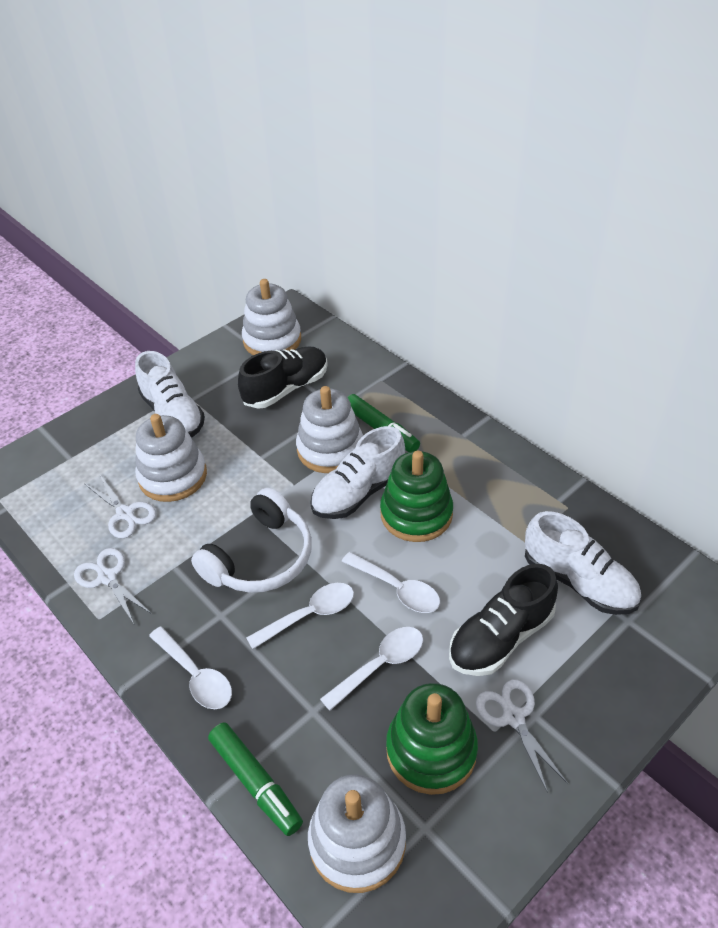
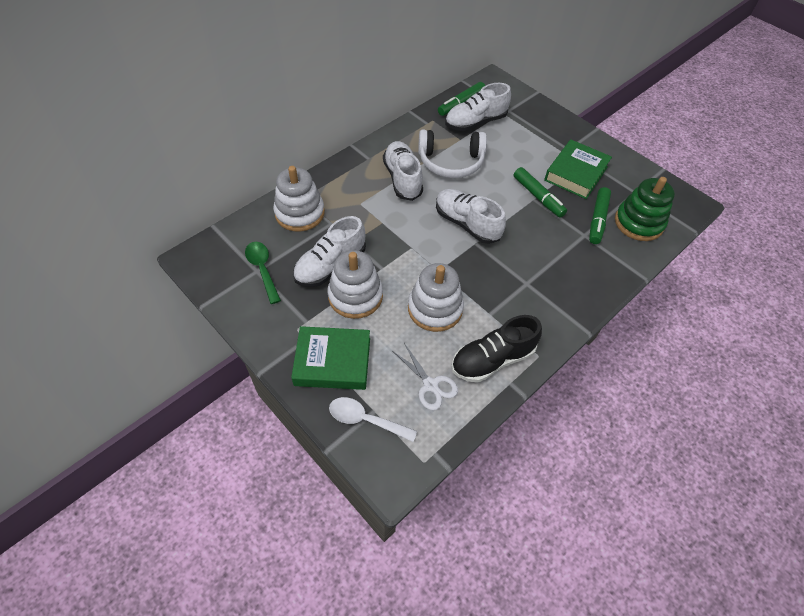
black shoe: [238,346,328,409] [449,564,558,676] = 2 -> [452,315,542,383] = 1
green book: none = 0 -> [291,326,370,390] [544,139,612,199] = 2
green marker: [208,723,303,836] [348,394,420,452] = 2 -> [438,82,485,116] [514,167,567,218] [589,187,611,244] = 3
green spoon: none = 0 -> [245,242,281,304] = 1
green stacking toy: [380,451,453,542] [386,683,478,795] = 2 -> [615,177,675,241] = 1
white scissors: [74,548,152,624] [85,475,156,539] [476,680,568,793] = 3 -> [393,343,458,410] = 1
white shoe: [135,351,205,438] [310,426,405,519] [525,511,641,615] = 3 -> [293,216,366,287] [383,141,423,201] [436,189,506,244] [445,83,511,131] = 4
white spoon: [149,626,232,709] [246,583,354,649] [320,627,423,711] [342,552,440,613] = 4 -> [329,397,417,442] = 1
white stacking toy: [135,414,207,502] [242,279,301,355] [296,386,363,473] [308,774,406,893] = 4 -> [273,166,325,232] [328,250,383,319] [408,263,464,332] = 3

